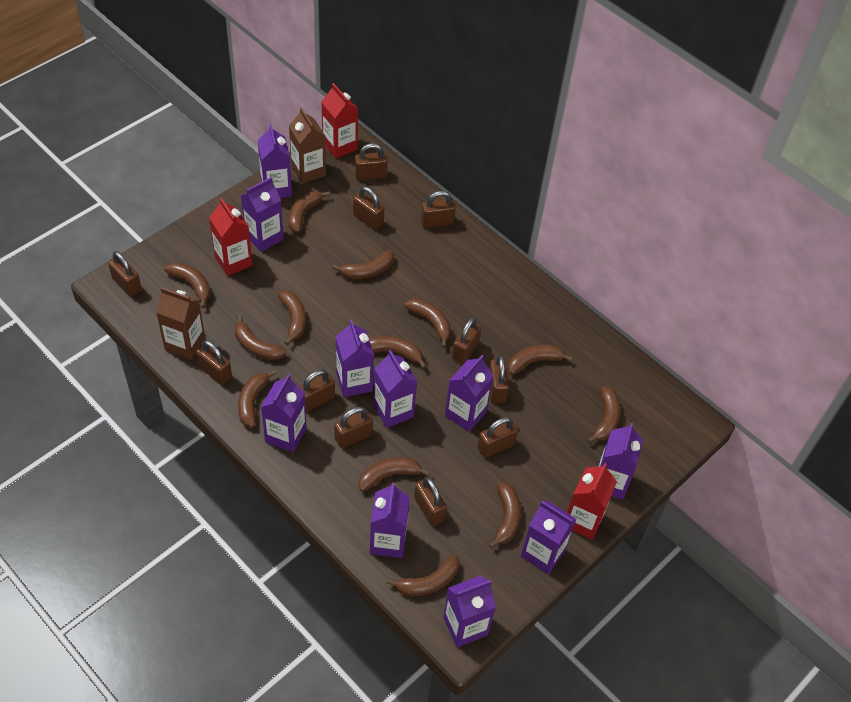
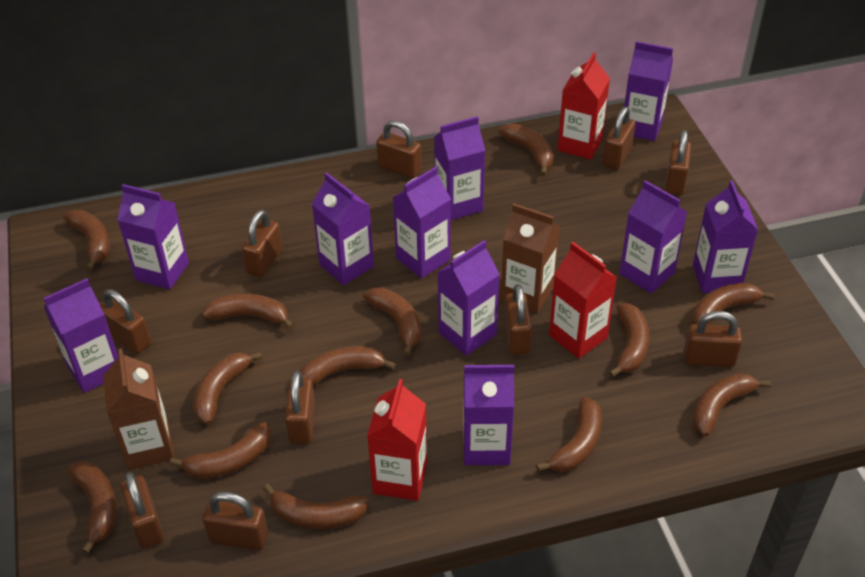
brown padlock: [108,251,142,297] [196,340,232,385] [299,369,335,412] [334,407,373,448] [353,186,384,230] [355,143,388,180] [414,477,447,526] [421,191,456,228] [452,317,482,364] [478,417,518,458] [489,355,509,403] = 11 -> [100,289,151,354] [120,472,164,549] [203,492,268,551] [242,210,282,277] [285,371,315,444] [376,120,422,178] [504,284,532,355] [603,107,636,170] [665,130,691,195] [684,311,742,367] = 10

